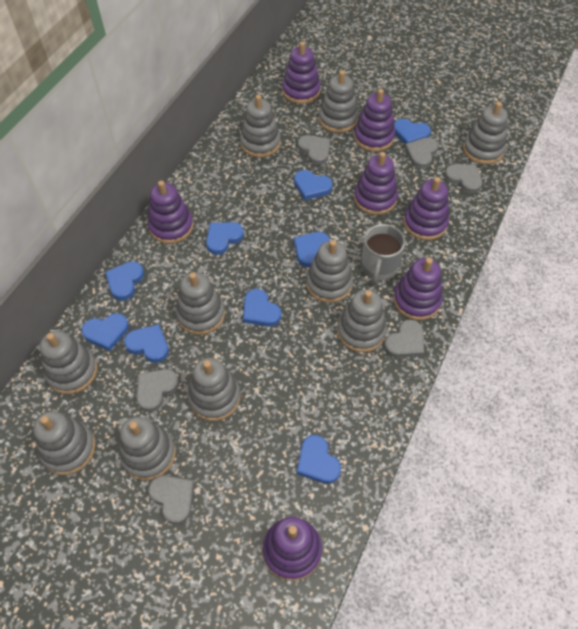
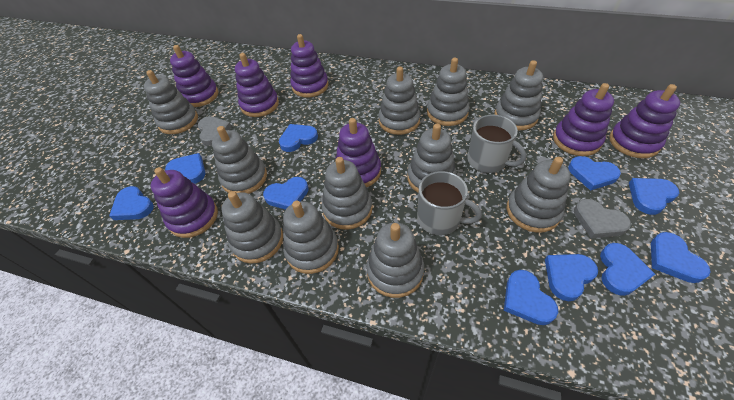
blue heart: [81,313,129,351] [105,261,144,301] [124,324,169,363] [206,222,244,255] [243,289,281,327] [294,170,333,200] [294,232,330,268] [297,435,341,484] [394,119,431,144] = 9 -> [109,186,154,220] [165,153,205,184] [263,177,309,210] [279,124,318,152] [504,270,558,325] [545,254,598,301] [568,156,621,191] [600,243,655,296] [629,178,679,215] [651,232,711,283] = 10
grey heart: [136,369,179,412] [148,475,194,525] [298,135,330,165] [384,319,424,358] [404,138,438,169] [444,164,482,194] = 6 -> [197,116,232,146] [574,199,631,238] = 2
grey mug: [361,224,405,284] = 1 -> [417,171,482,235] [467,115,526,173] = 2
grey stacking toy: [33,411,96,475] [40,331,98,394] [119,417,176,481] [176,272,225,335] [187,357,240,421] [240,95,281,158] [306,240,353,303] [319,70,359,133] [337,289,387,352] [463,101,508,164] = 10 -> [144,70,198,134] [212,126,267,194] [221,191,283,264] [283,201,339,274] [321,157,372,230] [366,222,424,298] [379,67,420,135] [407,124,456,193] [427,58,470,126] [495,60,543,130] [507,157,570,233] = 11

